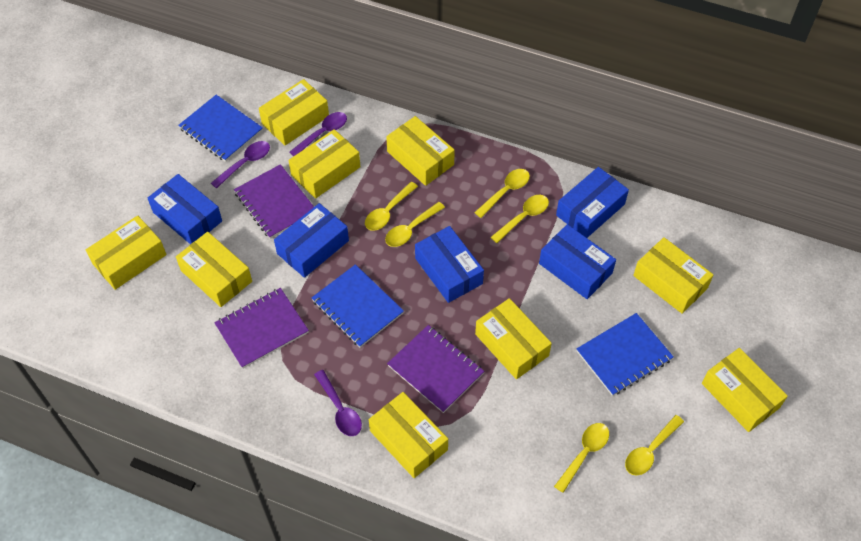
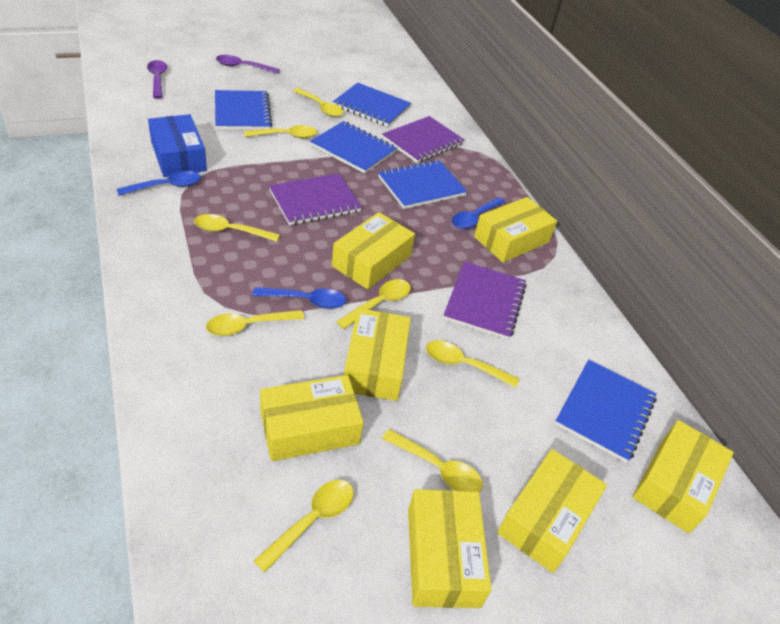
blue box: [148,174,222,244] [274,203,349,278] [415,226,484,303] [539,224,616,299] [556,167,629,238] = 5 -> [148,114,207,177] = 1
blue notebook: [178,95,263,162] [312,264,404,348] [577,313,674,396] = 3 -> [215,90,272,130] [310,121,397,174] [333,83,411,127] [378,160,467,209] [555,360,657,463] = 5
blue spoon: none = 0 -> [117,171,201,196] [252,287,346,309] [452,197,505,229] = 3
purple spoon: [211,141,270,189] [290,112,347,156] [314,370,362,436] = 3 -> [147,60,167,99] [216,55,280,74] = 2
yellow box: [86,215,166,290] [176,232,252,307] [259,79,329,146] [288,129,360,199] [369,392,448,478] [386,116,455,186] [475,298,552,379] [633,237,713,313] [702,348,788,432] = 9 -> [260,375,364,461] [332,212,415,289] [344,308,411,401] [408,489,492,608] [474,197,557,262] [497,449,607,573] [633,420,734,533] = 7
yellow spoon: [365,182,418,231] [385,202,445,247] [474,169,530,218] [490,195,549,243] [554,423,609,493] [625,415,684,475] = 6 -> [194,214,280,242] [206,310,304,336] [244,125,317,138] [254,480,354,573] [293,88,343,117] [336,279,411,329] [382,429,483,492] [426,340,519,388] = 8

